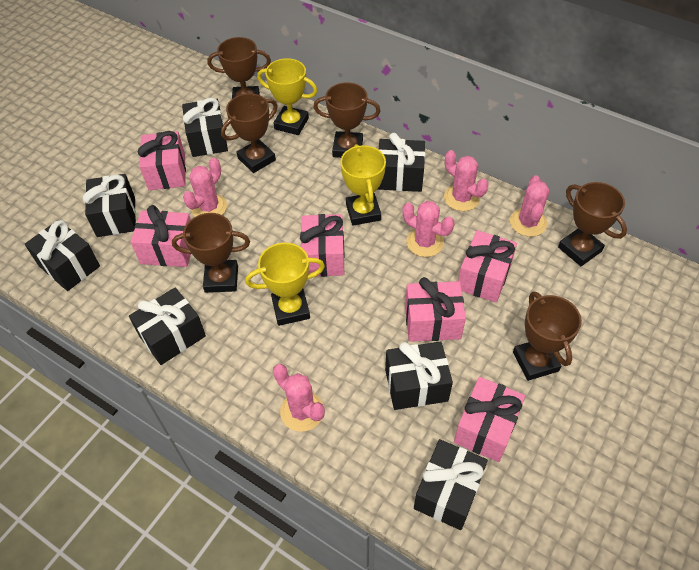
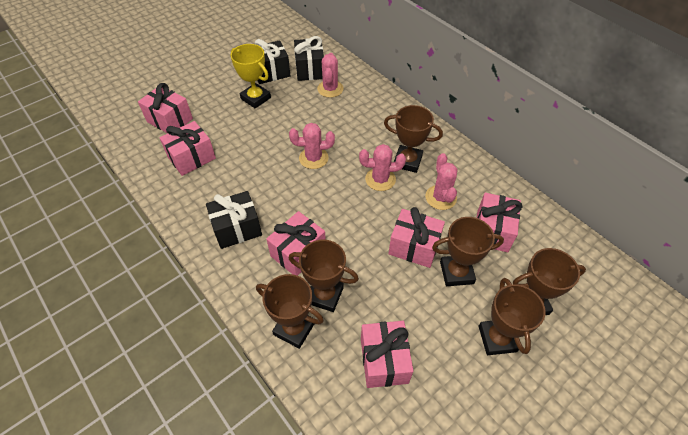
black gift: [25,220,100,291] [83,174,136,237] [129,288,206,365] [182,98,228,157] [377,133,425,192] [385,342,453,410] [414,439,488,530] = 7 -> [206,191,262,249] [255,39,290,84] [294,36,324,81] = 3
pink cactus: [183,158,227,217] [273,364,325,432] [402,201,455,257] [444,150,489,211] [510,175,549,237] = 5 -> [289,123,335,169] [317,53,344,98] [359,144,406,191] [425,153,457,210] = 4
yellow trophy: [245,243,325,326] [257,58,317,135] [340,144,386,226] = 3 -> [230,44,271,109] = 1

